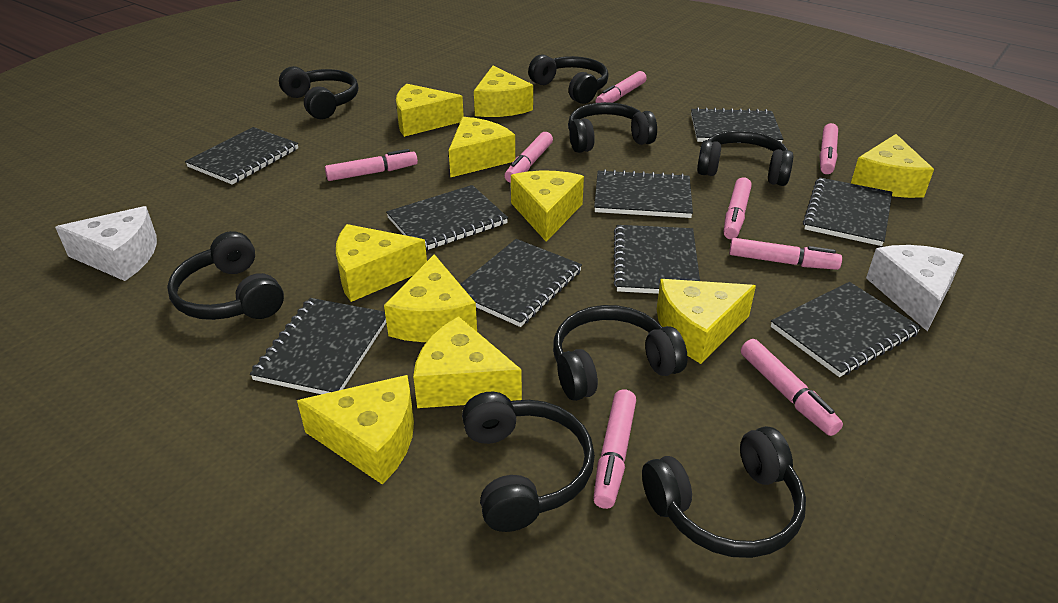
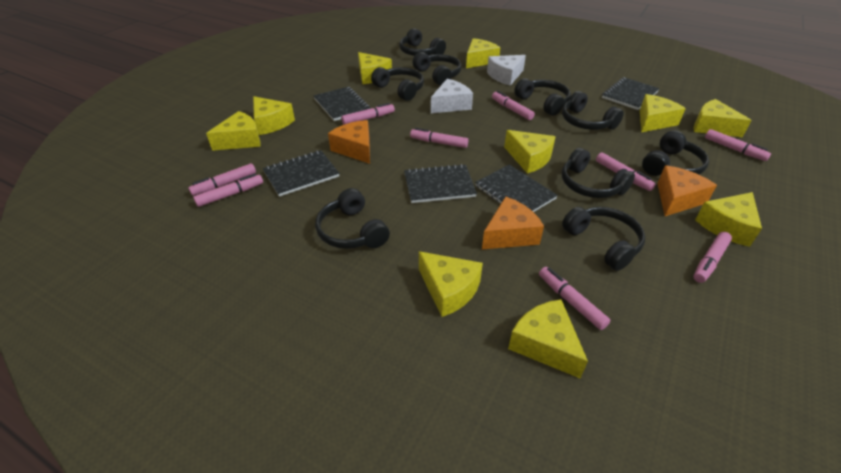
black headphones: [167,231,284,320] [279,66,358,119] [462,391,595,532] [528,54,609,104] [553,305,688,401] [568,102,657,153] [642,426,806,558] [697,130,793,186] = 8 -> [315,188,390,249] [371,67,424,101] [399,28,446,56] [412,52,461,86] [514,78,571,116] [562,91,624,130] [562,148,635,198] [562,207,645,271] [642,130,709,176] = 9
black notebook: [185,127,298,185] [250,298,386,394] [386,185,508,251] [460,239,582,327] [594,169,693,218] [613,225,700,294] [691,107,783,143] [771,282,921,377] [803,177,892,246] = 9 -> [263,150,339,197] [314,87,370,121] [404,164,477,203] [475,164,558,212] [602,77,660,110] = 5
orange cheese: none = 0 -> [328,120,370,164] [482,196,544,249] [657,165,717,216] = 3
pink marker: [325,149,418,181] [504,132,553,183] [593,390,636,509] [596,71,647,103] [724,177,752,239] [729,238,842,270] [741,339,843,436] [820,123,838,174] = 8 -> [188,163,256,196] [193,174,263,207] [341,103,395,125] [410,128,468,148] [492,91,535,120] [539,267,611,330] [596,152,655,191] [693,232,732,283] [705,129,771,161] = 9

